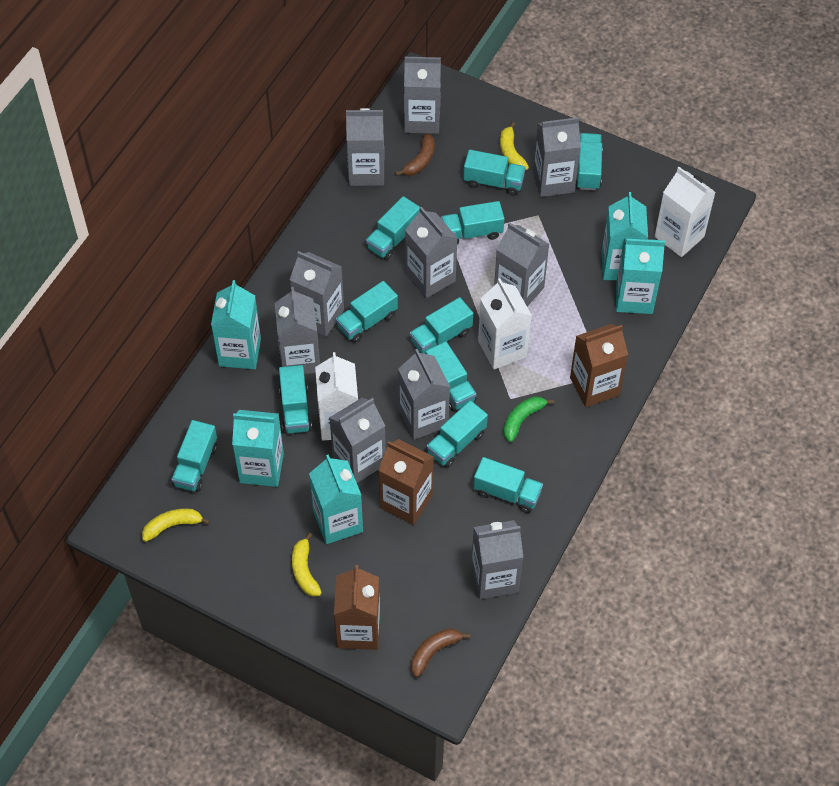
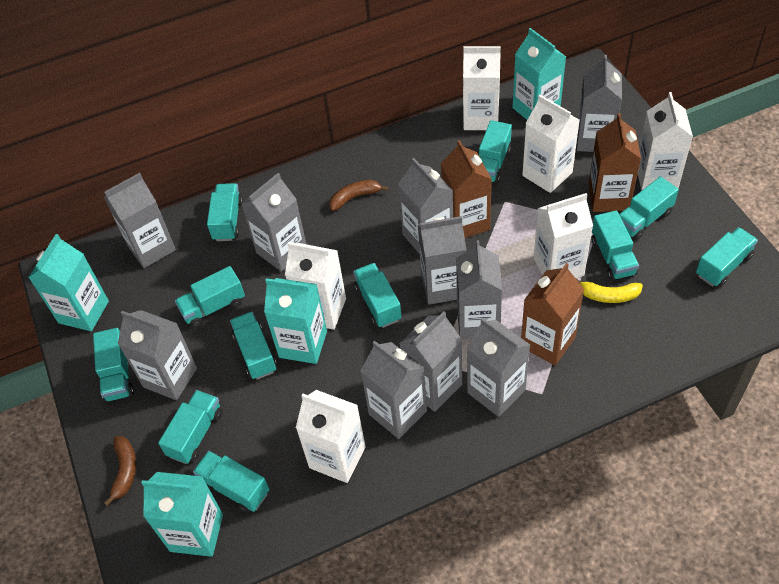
green banana: [504,396,554,442] = 1 -> none = 0
turquoise carton: [211,280,261,369] [232,410,284,487] [309,455,363,544] [602,192,648,280] [616,238,665,314] = 5 -> [28,234,109,331] [141,472,223,557] [264,278,327,364] [512,28,566,120] = 4
white carton: [315,352,358,441] [478,278,532,370] [654,167,716,257] = 3 -> [285,242,346,330] [296,390,366,483] [463,46,501,130] [522,95,580,193] [534,193,593,278] [638,92,693,191] = 6
yellow banana: [142,509,210,542] [292,533,322,597] [500,122,529,170] = 3 -> [576,278,643,303] = 1

